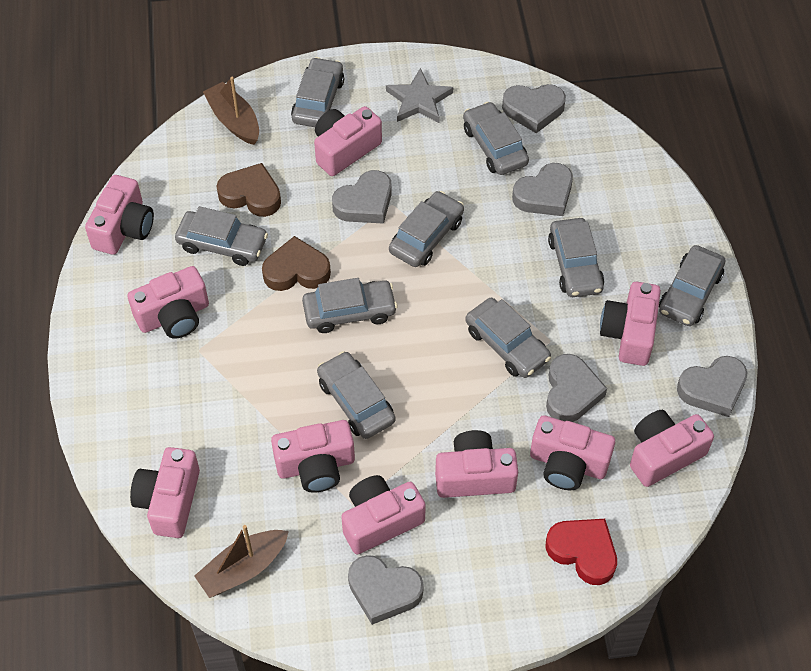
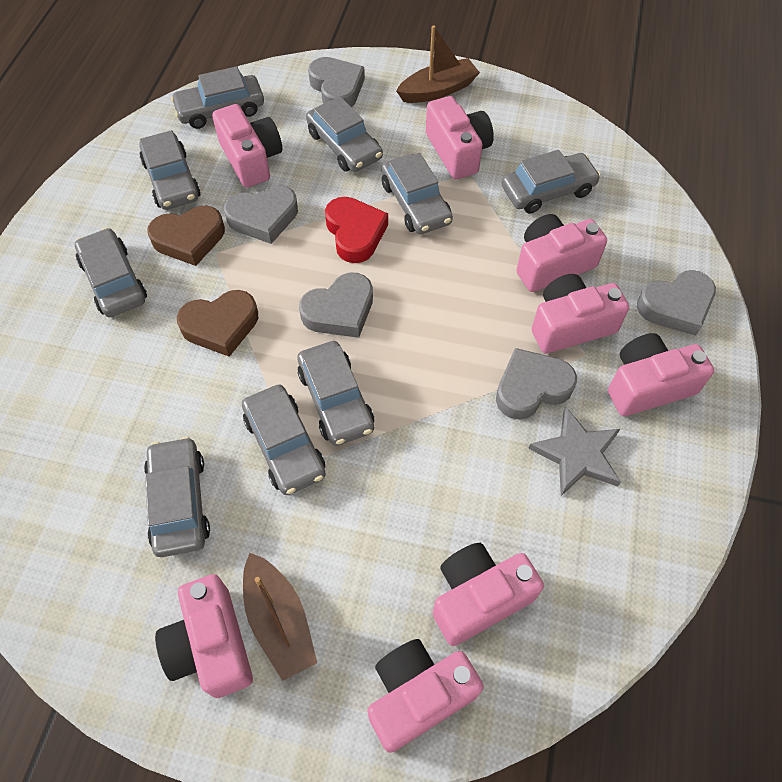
grey heart: [332,170,392,224] [348,555,424,625] [502,84,566,133] [512,163,573,216] [546,354,607,422] [677,356,748,417] = 6 -> [224,185,298,244] [299,273,373,338] [308,57,365,107] [496,348,577,420] [637,270,716,336] = 5
pink camera: [85,175,154,255] [127,266,209,338] [130,447,200,538] [271,420,355,493] [314,106,382,176] [341,475,426,554] [435,430,518,498] [530,415,615,490] [600,282,661,366] [630,410,714,487] = 10 -> [155,574,253,698] [212,104,282,188] [367,639,484,753] [426,96,494,179] [433,543,544,646] [517,214,607,292] [532,274,629,354] [608,333,714,416] = 8

